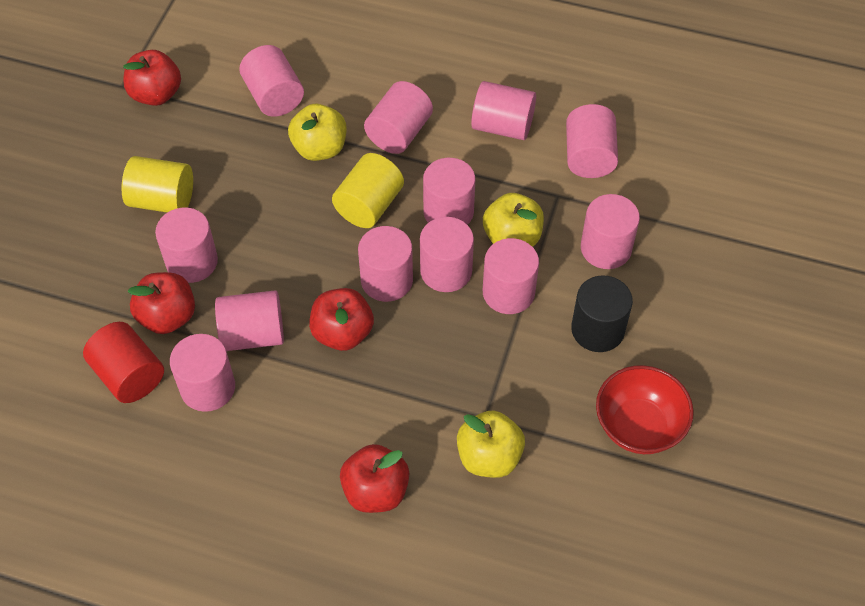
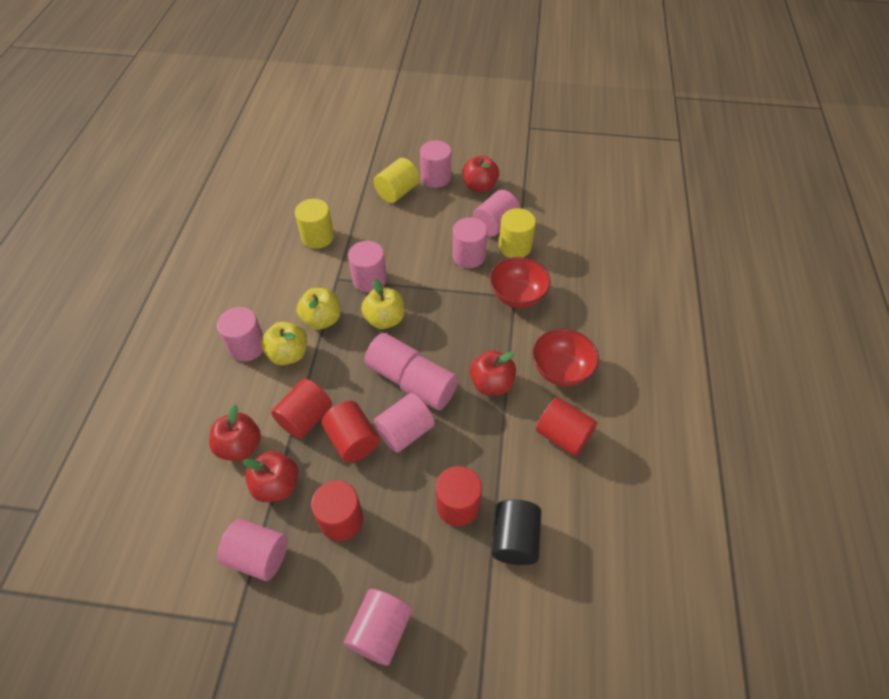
pink cylinder: [155,208,218,283] [170,334,235,412] [215,290,284,351] [239,45,304,117] [358,226,413,302] [364,81,433,154] [420,217,474,292] [423,158,475,225] [471,81,536,140] [483,238,539,314] [566,104,618,178] [581,194,640,269] = 12 -> [217,307,263,361] [217,519,288,581] [344,589,412,666] [348,241,387,293] [365,333,422,386] [374,393,435,453] [400,356,458,410] [420,140,451,188] [452,217,488,268] [473,190,520,237] = 10
red bowl: [596,365,694,454] = 1 -> [490,257,551,308] [532,329,599,387] = 2
red cylinder: [83,322,164,403] = 1 -> [271,379,332,439] [311,480,363,541] [322,401,380,463] [436,466,482,526] [536,397,597,457] = 5
yellow cylinder: [122,156,193,213] [332,153,404,228] = 2 -> [295,199,334,249] [374,158,420,203] [499,208,536,258] = 3

